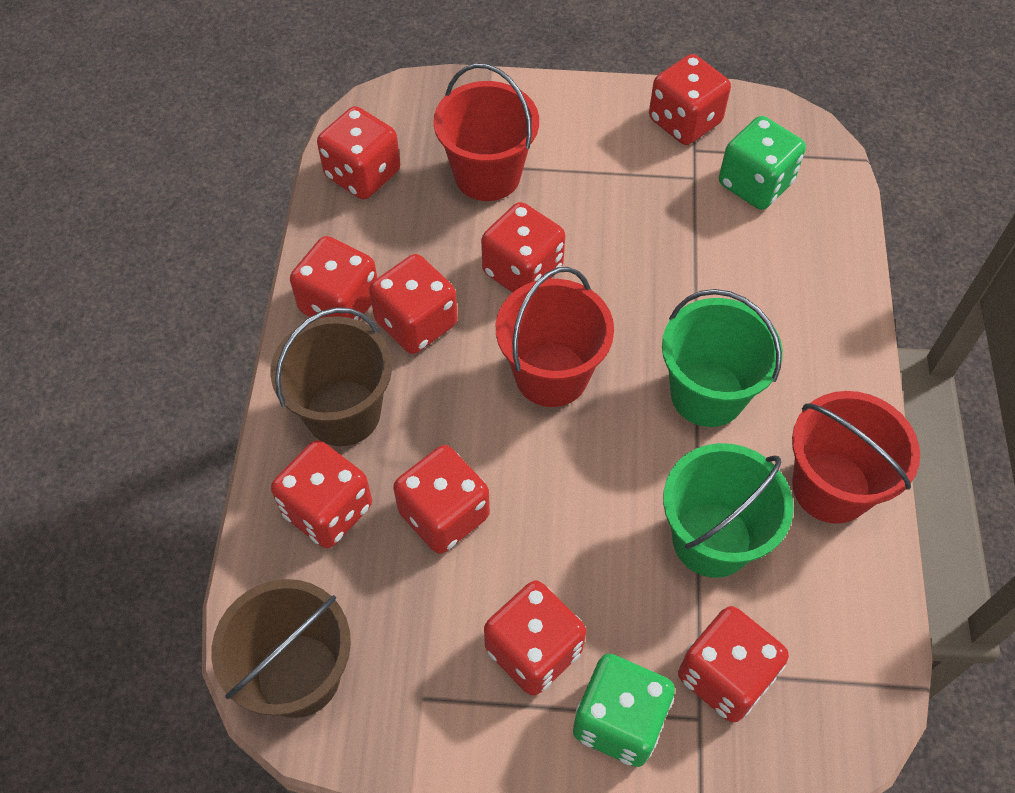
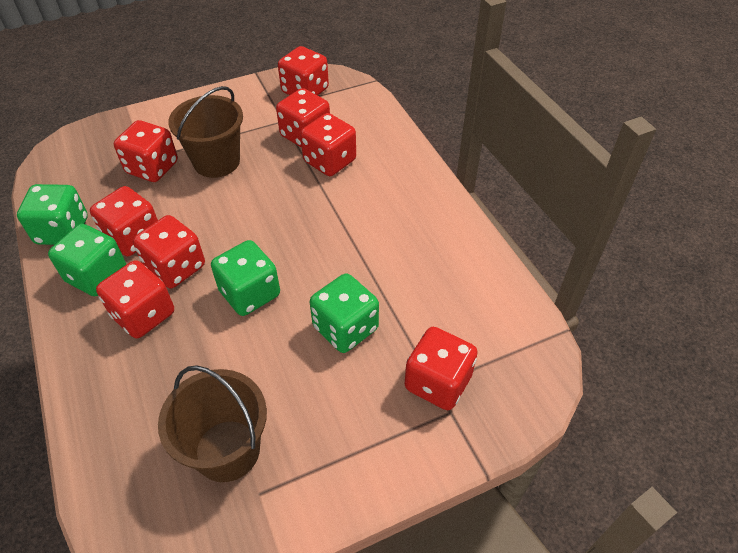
green bucket: [662,289,783,427] [663,443,794,578] = 2 -> none = 0
green dice: [573,654,675,767] [719,116,806,210] = 2 -> [17,184,87,245] [48,224,126,296] [211,240,280,316] [310,273,379,353] = 4
red bucket: [434,63,539,201] [496,267,614,407] [792,391,920,524] = 3 -> none = 0
red dice: [271,440,372,548] [290,236,377,321] [317,106,400,200] [369,254,458,354] [393,445,490,554] [481,202,565,293] [484,580,586,695] [649,54,731,145] [678,606,789,722] = 9 -> [90,186,158,256] [96,260,174,338] [114,120,178,182] [133,215,205,288] [276,88,330,148] [278,46,329,96] [300,113,356,176] [405,327,478,410] = 8

